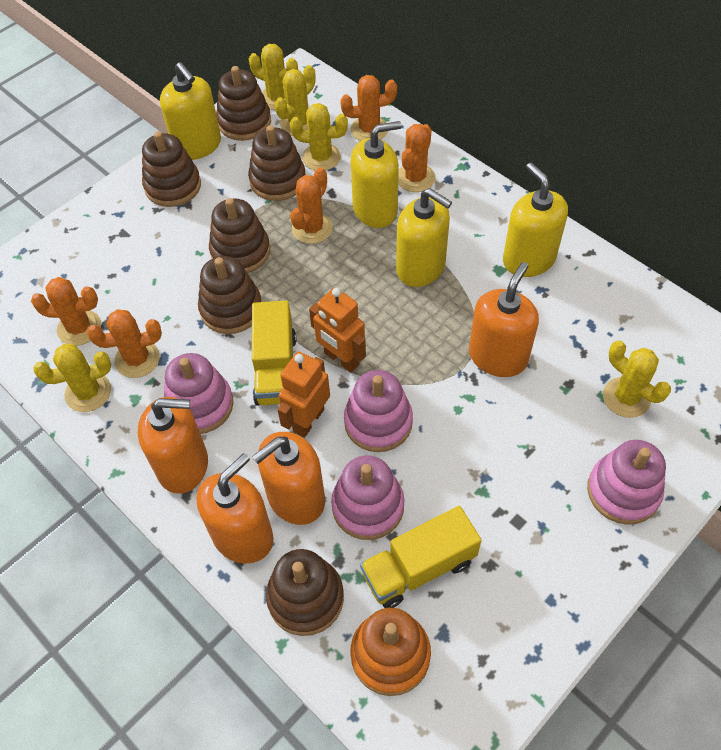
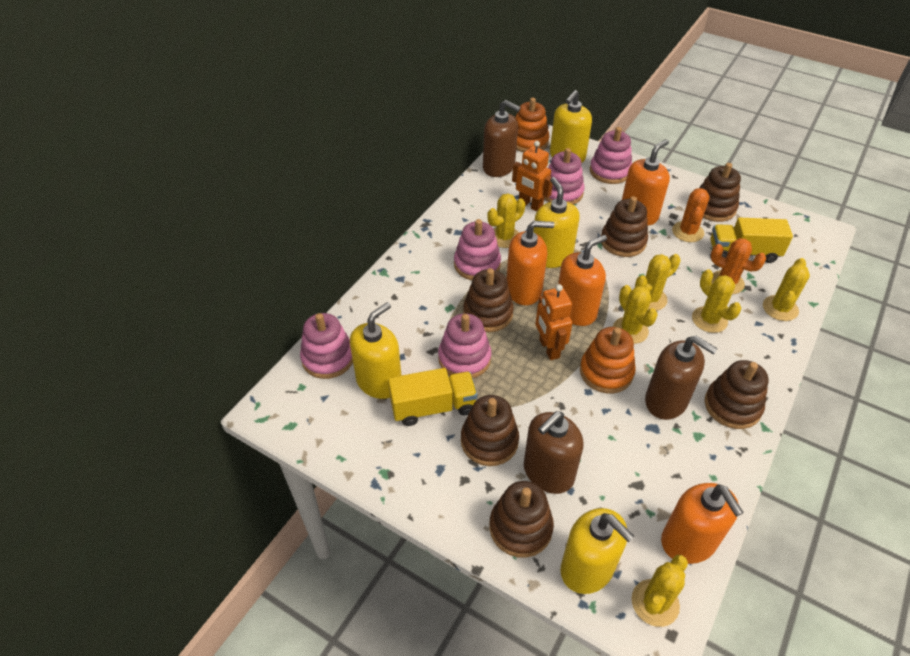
brown soap dispenser: none = 0 -> [483,100,521,177] [524,411,583,494] [645,336,718,420] = 3
orange cactus: [31,277,101,346] [87,309,162,378] [290,167,333,244] [340,75,397,141] [398,124,435,192] = 5 -> [672,188,710,242] [711,238,766,294] = 2
orange stacking toy: [351,608,431,696] = 1 -> [515,98,549,152] [580,327,635,393] = 2
pink stacking toy: [164,353,233,434] [331,455,405,540] [344,370,413,452] [587,440,666,525] = 4 -> [300,313,353,379] [438,314,491,378] [454,219,501,280] [544,148,584,205] [590,127,632,184] = 5
yellow cactus: [33,344,111,412] [249,44,298,110] [275,65,316,136] [290,103,348,171] [603,341,671,418] = 5 -> [488,193,525,248] [613,285,658,344] [632,555,688,627] [635,254,681,311] [692,269,741,333] [763,258,810,321] = 6

